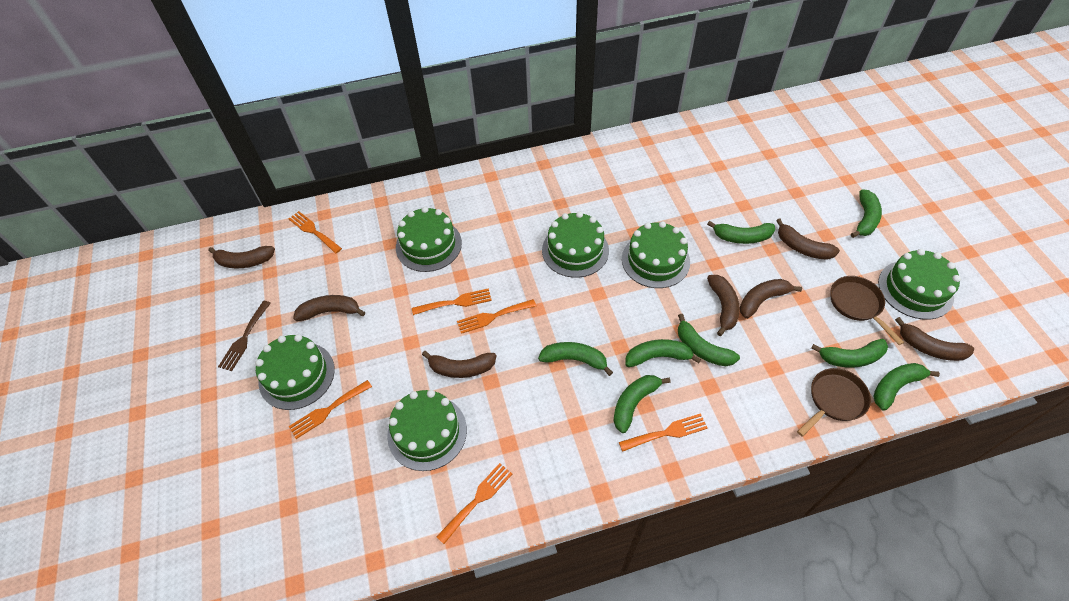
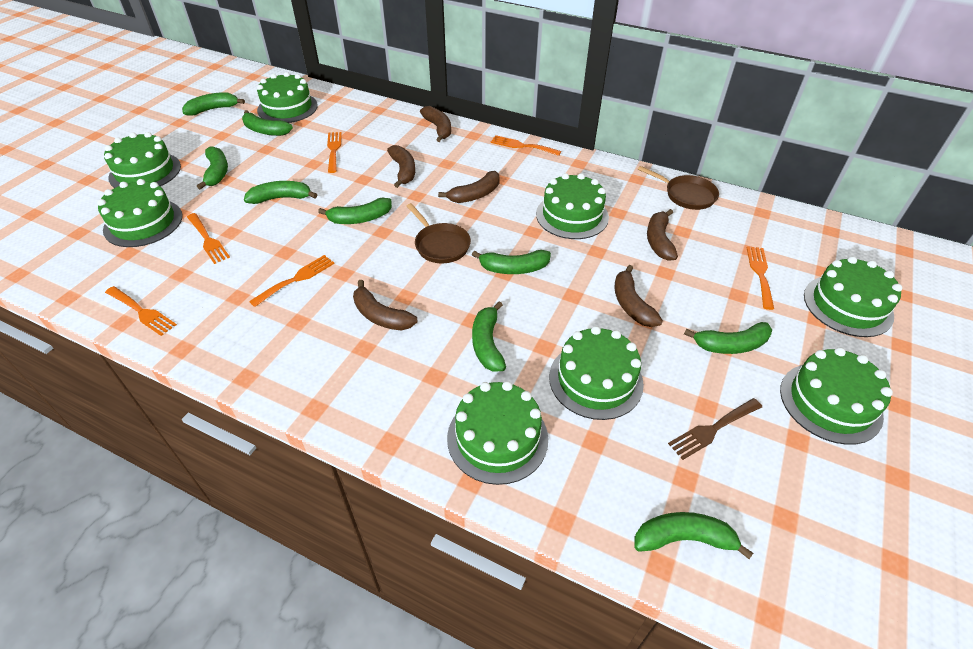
brown banana: [208,246,275,268] [293,295,365,321] [422,351,496,378] [707,275,740,336] [740,279,802,319] [776,219,840,260] [895,317,974,361] = 7 -> [353,280,418,331] [387,145,415,188] [420,106,451,142] [438,171,500,203] [614,265,663,327] [647,209,678,261] = 6
green banana: [538,342,613,376] [613,375,670,433] [625,339,701,367] [678,314,740,366] [707,221,775,244] [811,339,888,368] [851,189,882,238] [873,363,940,411] = 8 -> [182,92,245,116] [197,146,228,190] [242,110,293,136] [244,181,317,204] [318,198,392,224] [472,250,551,274] [472,302,506,372] [634,512,753,559] [684,322,772,354] = 9
green cake: [255,334,335,410] [387,390,467,471] [396,207,462,272] [542,212,609,278] [622,221,690,288] [878,249,961,320] = 6 -> [97,179,183,247] [104,132,181,188] [257,72,318,123] [447,381,548,485] [536,173,609,239] [549,326,644,420] [780,347,893,445] [804,256,902,337] = 8

